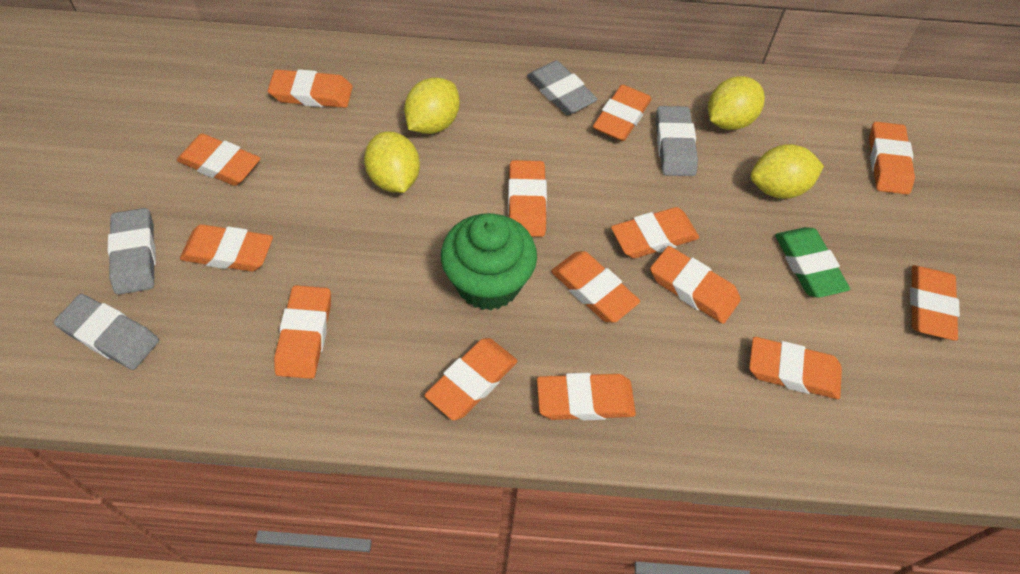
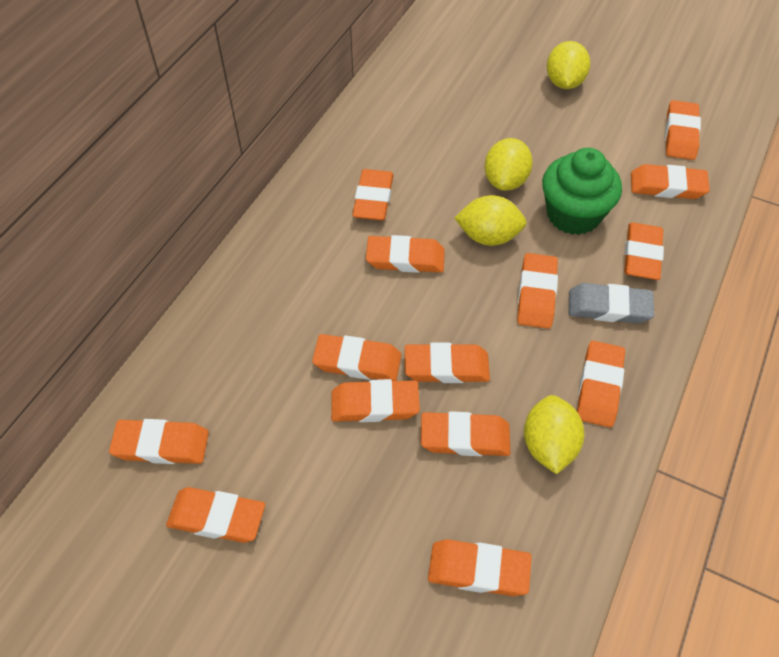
green eraser: [775,227,850,298] = 1 -> none = 0
grey eraser: [54,294,159,370] [108,208,156,295] [527,60,598,115] [656,106,698,176] = 4 -> [569,283,654,324] = 1

